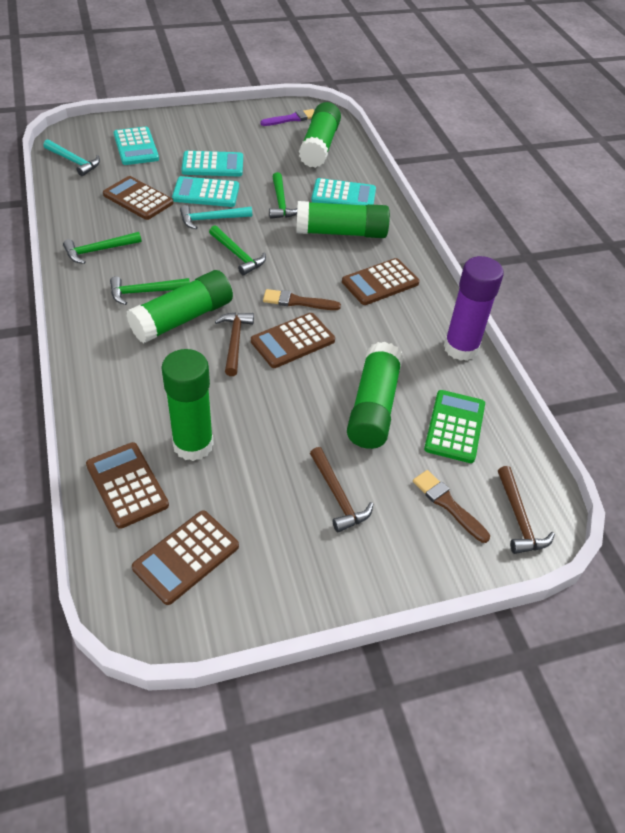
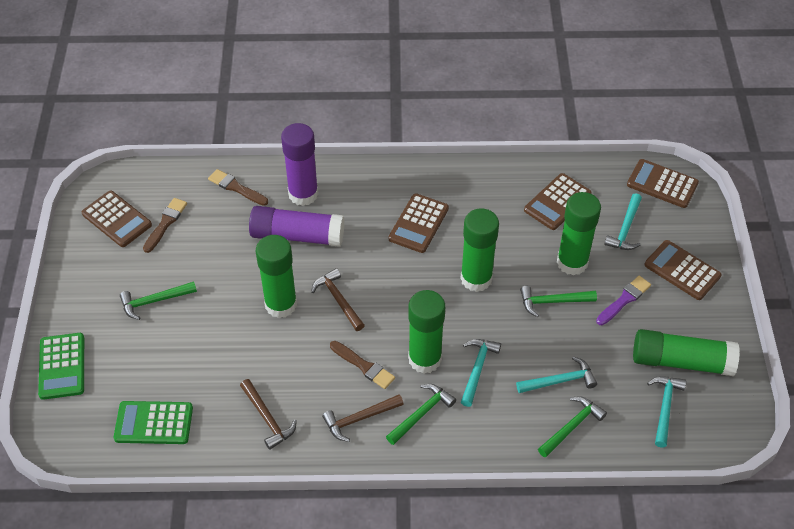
brown brush: [263,289,341,310] [413,470,490,543] = 2 -> [143,198,187,253] [208,169,268,206] [330,341,395,389] = 3
green calculator: [424,390,485,463] = 1 -> [38,333,84,400] [114,401,193,444] = 2
purple glue stick: [444,256,504,361] = 1 -> [249,206,345,247] [281,123,319,206] = 2
turquoise calculator: [114,127,159,165] [172,176,239,207] [181,151,243,177] [311,178,376,205] = 4 -> none = 0
turquoise hammer: [43,139,100,176] [180,205,252,229] = 2 -> [461,339,501,407] [516,356,597,393] [604,194,642,250] [647,376,686,448] = 4

